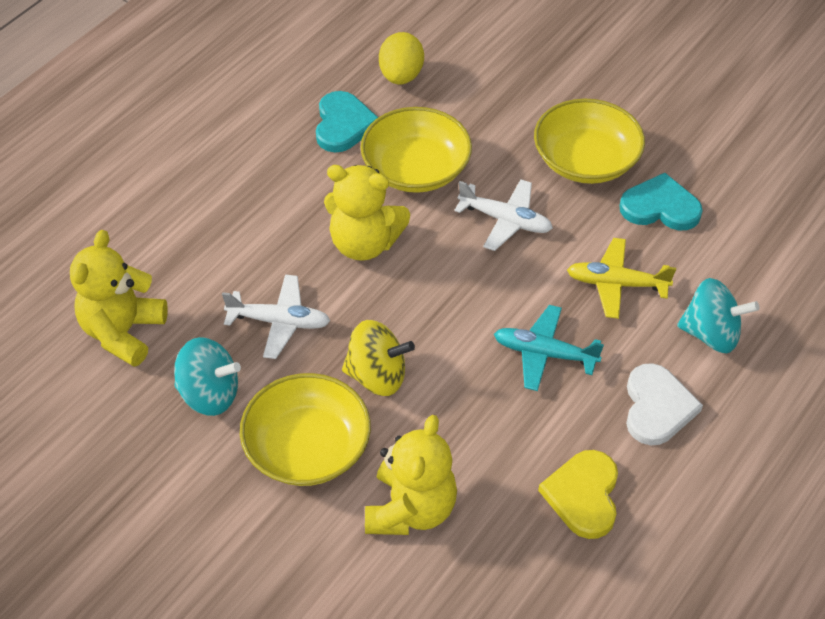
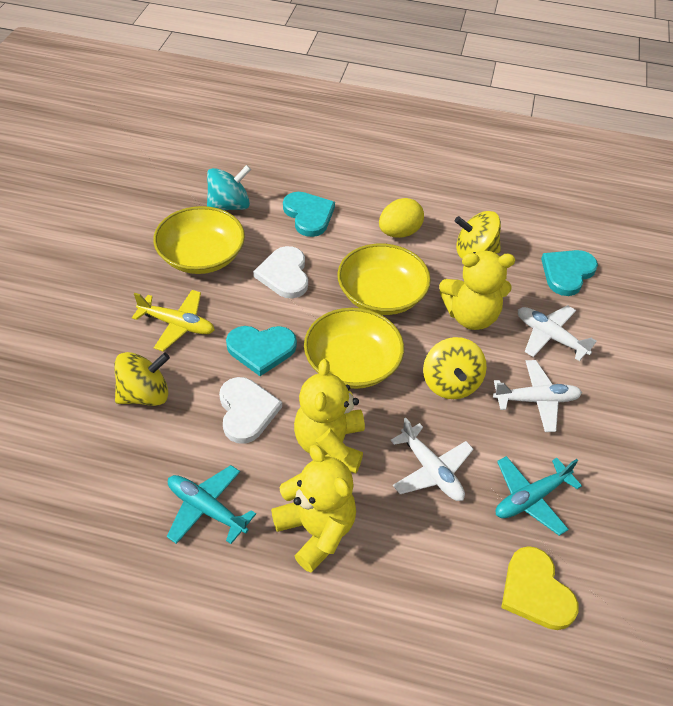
turquoise heart: [316,91,378,152] [619,173,703,230] = 2 -> [226,326,297,376] [283,192,335,237] [541,250,598,296] = 3
turquoise plane: [494,305,604,391] = 1 -> [167,465,256,544] [496,456,582,536] = 2
turquoise spinning top: [174,337,241,416] [677,278,760,353] = 2 -> [207,165,251,210] = 1
white heart: [626,363,703,445] = 1 -> [219,377,282,444] [253,246,308,298] = 2
white plane: [222,274,330,359] [454,179,553,251] = 2 -> [390,418,473,501] [493,360,582,432] [518,305,597,361] = 3
yellow spinning top: [342,320,415,396] = 1 -> [114,352,170,406] [423,337,487,399] [455,211,501,259] = 3

